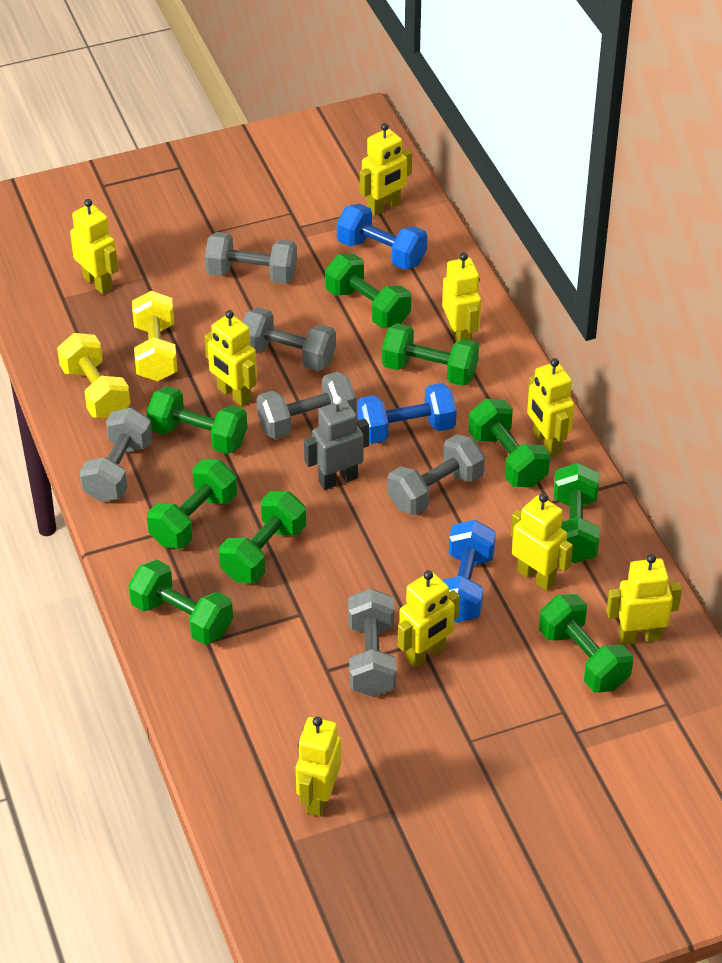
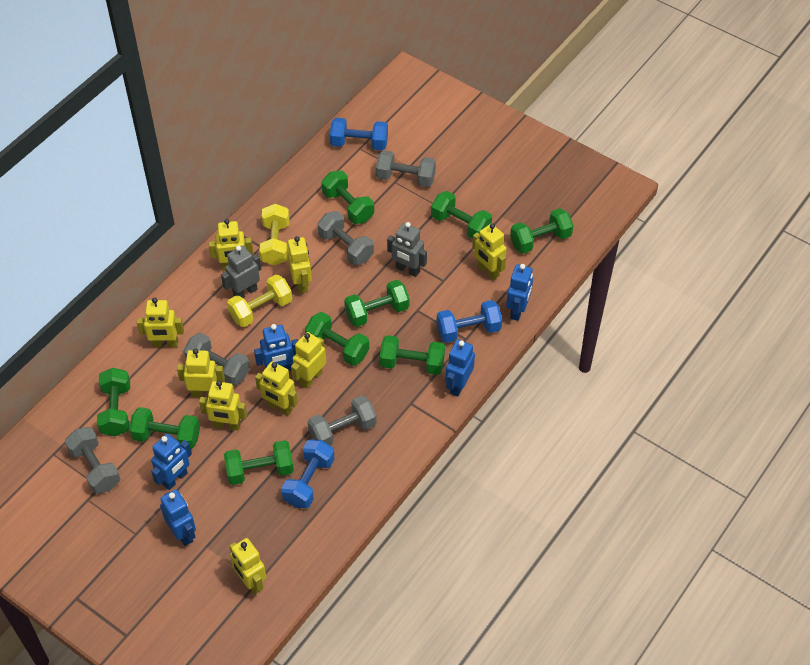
blue robot: none = 0 -> [151,434,192,490] [160,489,196,546] [254,324,298,371] [445,340,475,396] [506,264,533,321] = 5
grey dumbbell: [80,407,153,502] [205,232,297,284] [243,307,336,371] [256,372,356,439] [348,589,397,697] [387,434,485,515] = 6 -> [65,427,120,494] [184,333,250,386] [308,395,377,446] [318,211,374,265] [376,150,436,187] = 5
grey robot: [304,396,369,490] = 1 -> [221,245,261,298] [387,222,427,277] = 2

